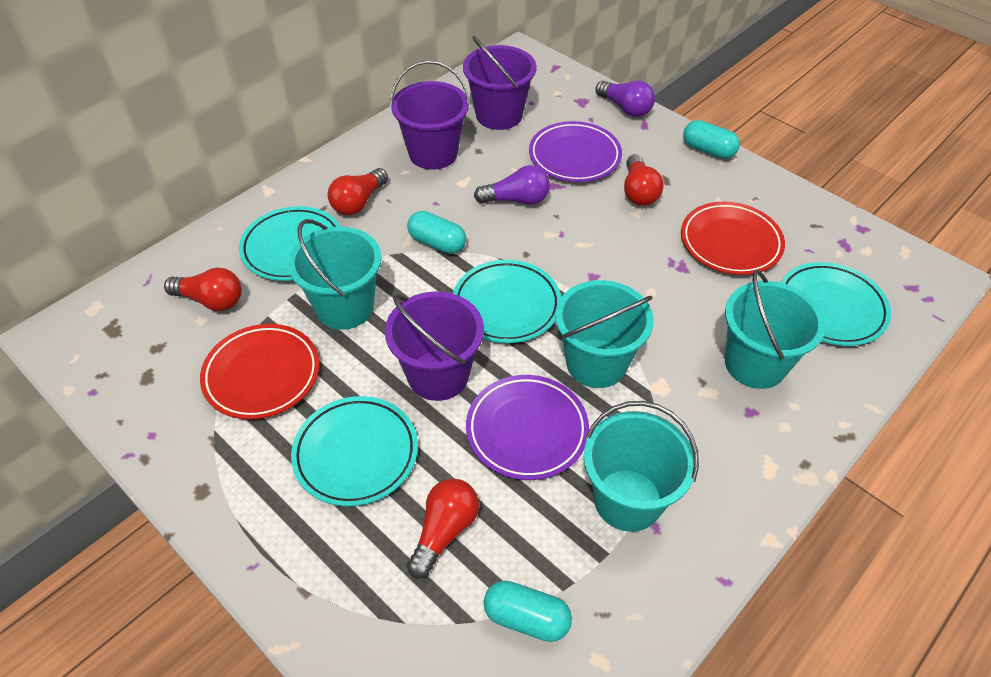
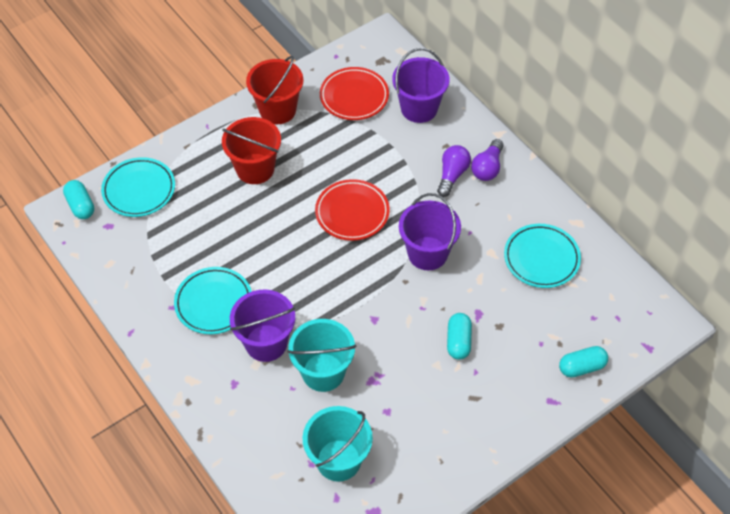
purple plate: [466,375,589,480] [529,121,622,182] = 2 -> none = 0
red bucket: none = 0 -> [222,117,281,184] [246,56,304,124] = 2
red light bulb: [164,268,242,311] [328,168,388,215] [407,478,479,579] [624,154,664,206] = 4 -> none = 0
turquoise bucket: [288,219,382,330] [555,280,654,388] [584,401,699,532] [725,269,826,389] = 4 -> [287,319,356,392] [303,406,373,482] = 2
turquoise plate: [239,206,341,281] [291,396,418,506] [453,260,561,343] [781,262,891,346] = 4 -> [101,157,175,217] [174,267,252,334] [504,224,581,288] = 3

